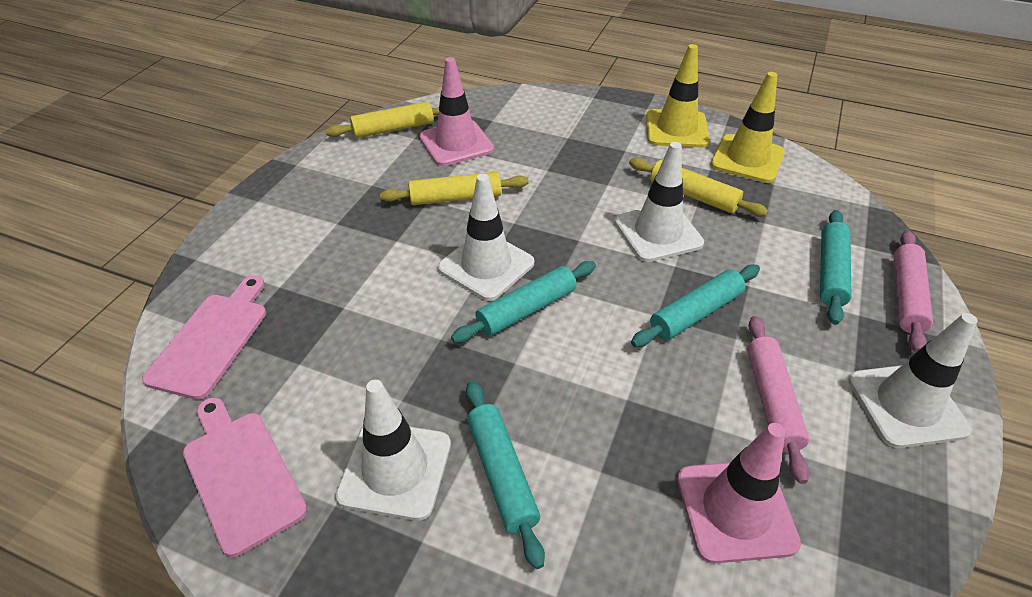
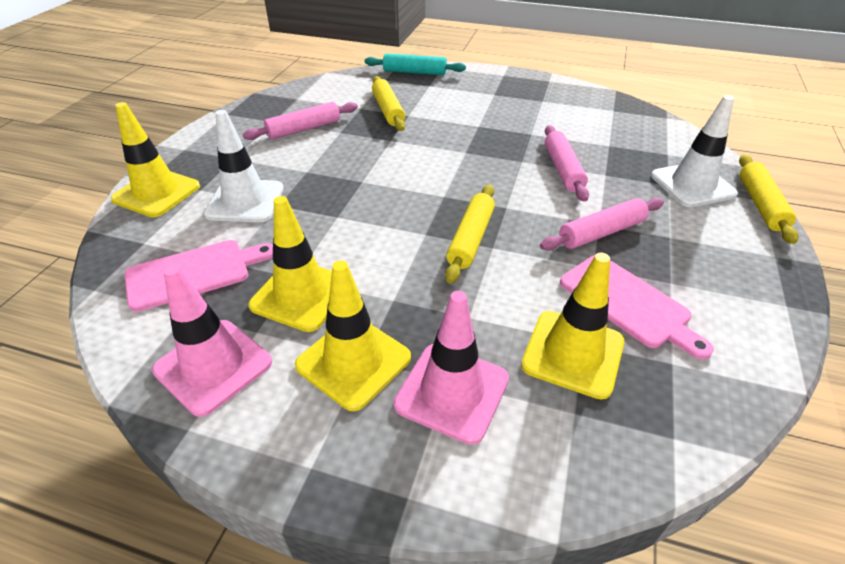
pink rolling pin: [747,316,810,484] [894,231,933,352] = 2 -> [243,102,358,140] [540,198,664,250] [545,125,589,202] = 3
turquoise rolling pin: [451,261,596,343] [466,381,545,569] [631,265,760,347] [820,210,851,325] = 4 -> [365,53,466,75] = 1
white traffic cone: [335,380,451,521] [438,174,534,301] [614,142,704,262] [848,313,978,448] = 4 -> [204,110,284,222] [651,95,738,207] = 2
yellow traffic cone: [646,44,710,148] [711,72,785,183] = 2 -> [111,102,200,217] [248,196,332,332] [295,261,411,411] [521,253,624,400] = 4

